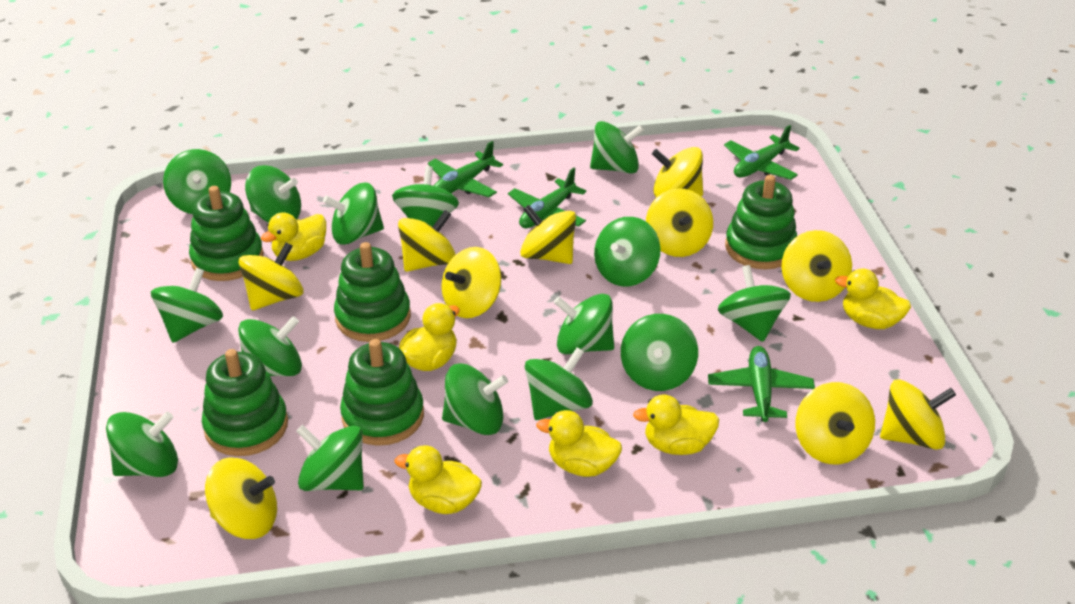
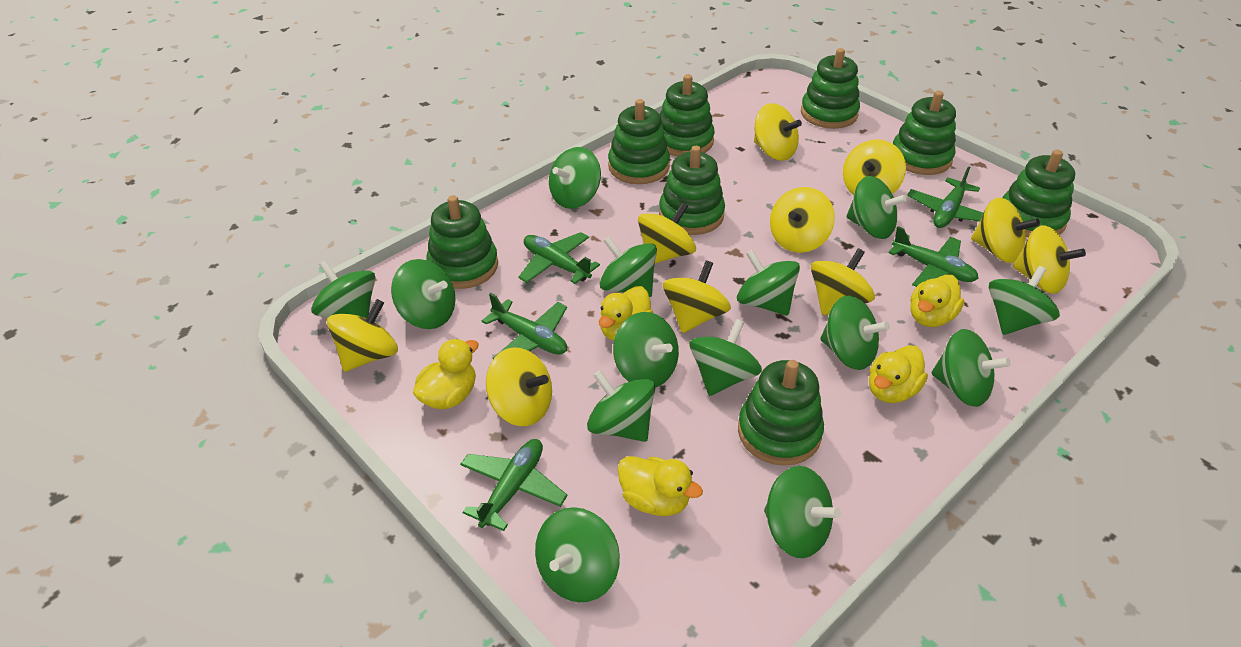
green plane: [428,141,503,197] [508,168,586,228] [708,346,815,422] [724,125,800,180] = 4 -> [460,439,568,531] [482,293,567,359] [518,232,600,284] [888,226,979,287] [907,166,983,228] = 5
green spinning top: [106,412,178,477] [151,268,223,343] [163,149,231,214] [238,316,302,376] [245,165,301,222] [296,425,364,491] [323,183,384,245] [392,166,459,227] [442,364,508,435] [525,347,593,420] [554,294,614,355] [590,121,644,174] [594,217,661,287] [621,314,698,391] [718,265,791,342] = 15 -> [311,260,376,318] [391,259,456,329] [535,507,620,602] [549,147,601,209] [587,370,655,442] [600,236,657,297] [613,312,679,387] [690,319,762,396] [737,249,800,316] [764,466,841,558] [820,296,890,370] [846,176,907,239] [932,329,1011,407] [989,266,1060,335] = 14
green stacking toy: [189,186,264,281] [202,349,288,456] [334,242,411,342] [340,339,424,446] [725,175,797,269] = 5 -> [427,195,498,289] [608,99,670,184] [659,146,725,235] [660,74,715,156] [738,360,824,466] [801,48,860,129] [893,91,956,175] [1002,150,1075,238] = 8
yellow duck: [261,212,326,261] [394,445,482,514] [399,303,460,371] [536,410,622,477] [633,394,719,455] [835,268,911,329] = 6 -> [413,339,479,409] [599,286,653,340] [618,456,703,516] [869,345,928,403] [910,275,964,327] = 5

